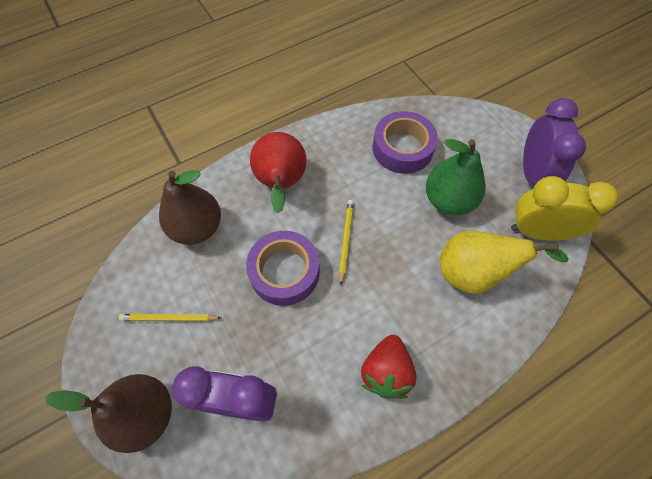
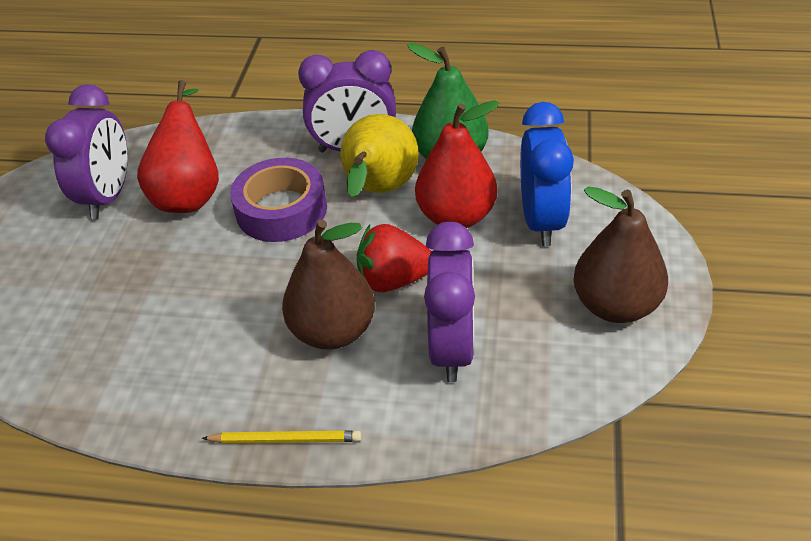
blue clock: none = 0 -> [520,102,574,246] = 1
purple clock: [172,366,277,421] [523,98,586,186] = 2 -> [45,84,128,219] [298,50,396,153] [424,222,475,382] = 3
purple tape: [246,231,320,306] [373,111,438,174] = 2 -> [230,158,327,242] = 1
red pear: [250,132,306,213] = 1 -> [137,80,219,213] [415,100,500,228] = 2
yellow clock: [511,176,618,241] = 1 -> none = 0
yellow pencil: [119,314,221,321] [339,200,354,285] = 2 -> [202,431,361,444] = 1

